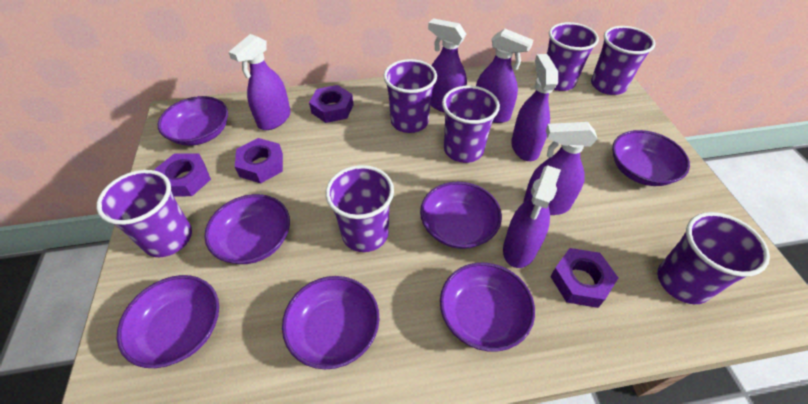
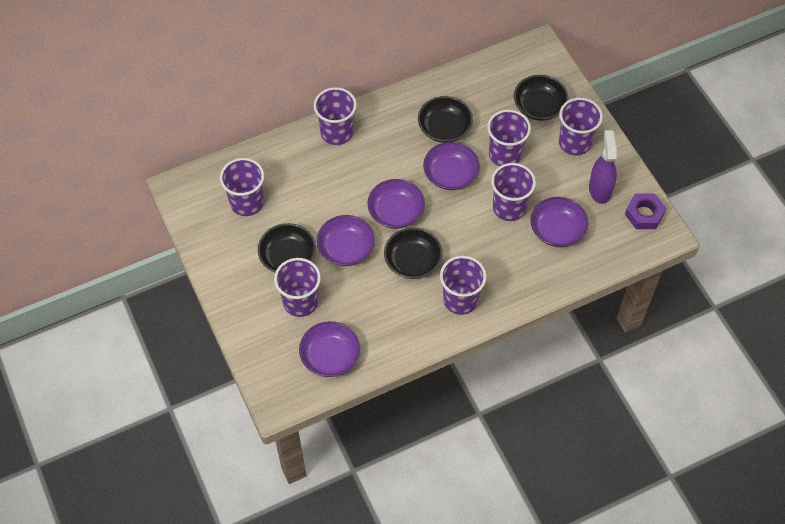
black bowl: none = 0 -> [258,223,316,272] [384,227,443,279] [418,96,473,143] [514,75,568,121] = 4
purple bowl: [117,275,219,368] [158,96,228,146] [204,194,290,264] [282,276,380,369] [420,182,502,249] [440,262,535,352] [612,130,690,186] = 7 -> [299,321,360,377] [317,215,375,266] [368,179,425,229] [423,142,480,190] [531,197,588,247] = 5
purple nut: [154,153,211,196] [235,138,283,183] [309,85,354,123] [550,248,618,308] = 4 -> [625,193,666,229] = 1
purple spray bottle: [229,34,291,130] [428,18,467,113] [476,29,533,123] [503,165,561,268] [511,54,558,161] [524,122,598,215] = 6 -> [589,130,617,204] = 1

